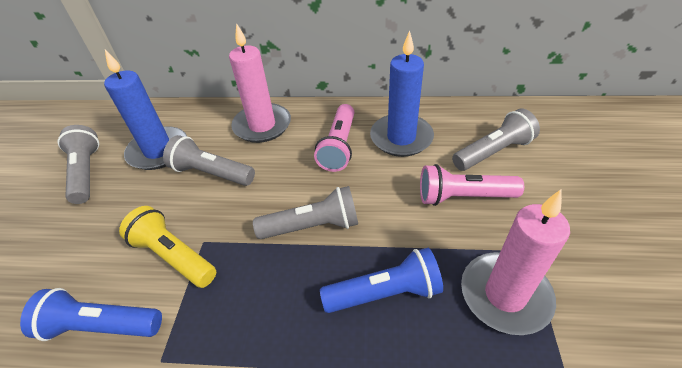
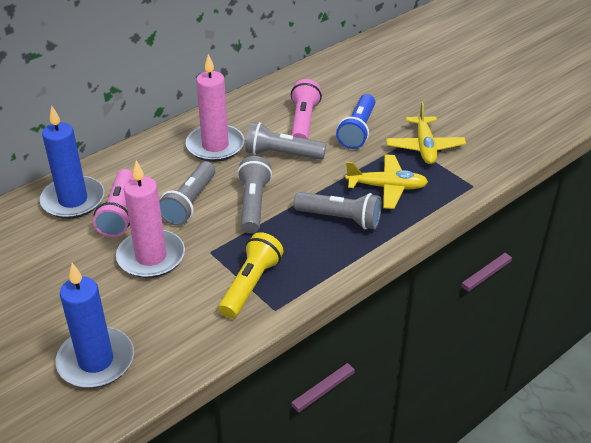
blue flashlight: [20,288,162,341] [320,248,443,313] = 2 -> [336,94,375,149] = 1
yellow plane: none = 0 -> [345,154,428,209] [386,102,466,164] = 2

